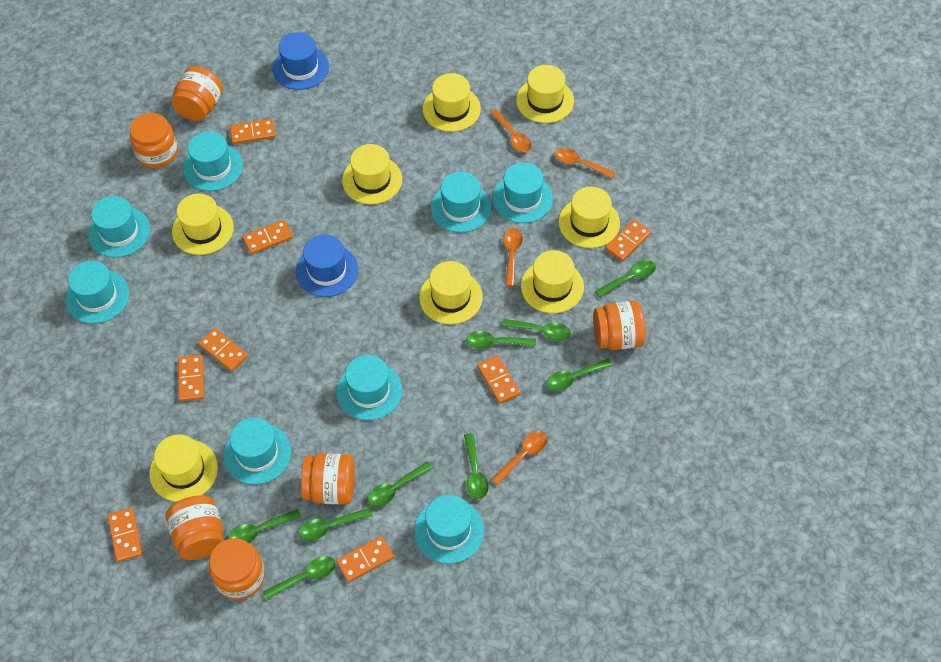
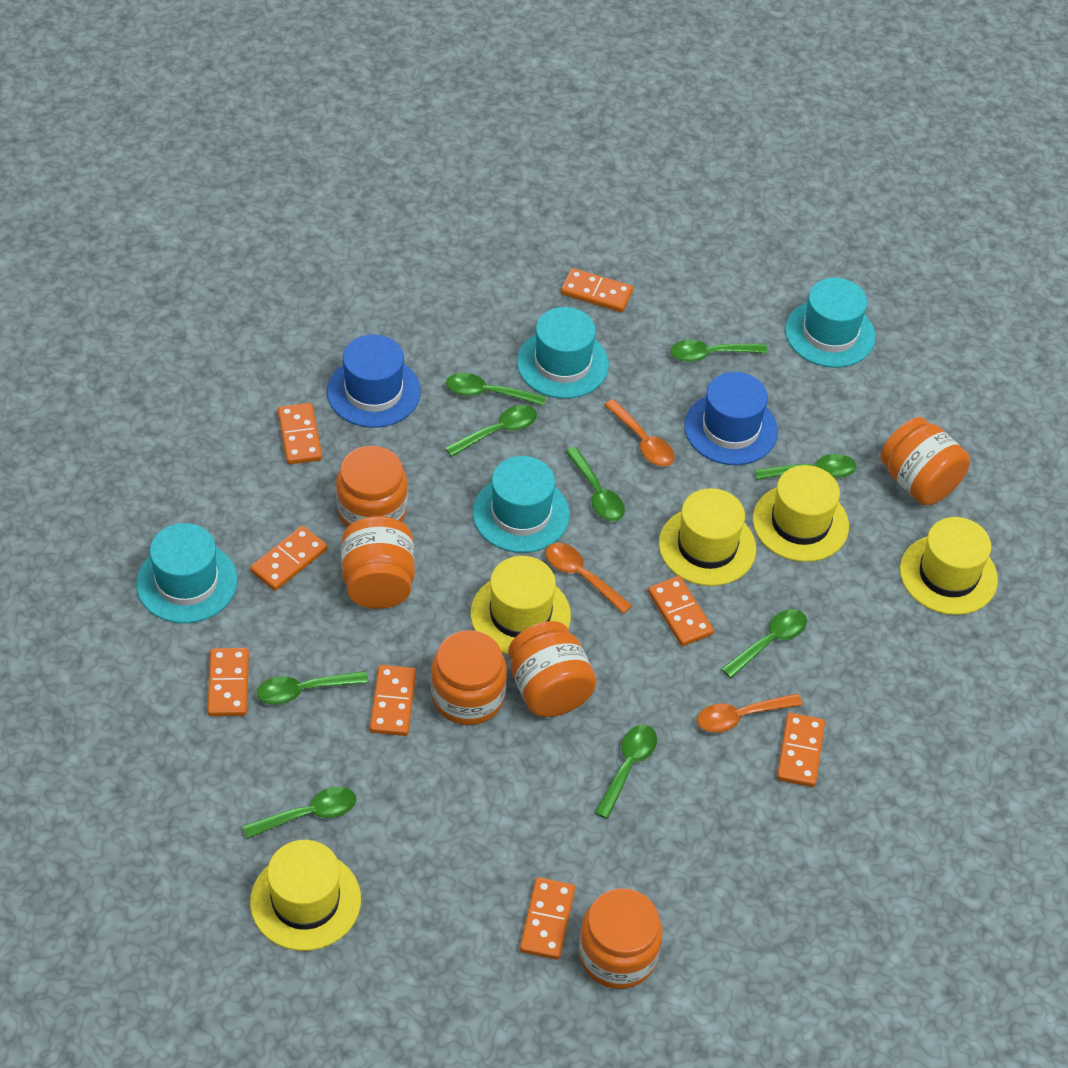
orange spoon: [490,109,532,152] [491,431,548,485] [503,228,523,287] [555,148,615,179] = 4 -> [545,543,632,614] [604,399,675,467] [697,693,803,733] = 3
turquoise hat: [65,261,129,324] [88,196,150,258] [183,131,243,191] [223,418,291,485] [336,355,402,420] [414,495,484,564] [431,171,492,233] [492,162,553,223] = 8 -> [136,523,238,623] [473,456,570,553] [517,307,609,399] [785,278,875,368] = 4
yellow hat: [150,434,218,502] [172,193,234,255] [342,144,402,204] [419,261,483,324] [423,73,481,132] [516,65,574,123] [521,250,584,313] [559,187,620,248] = 8 -> [250,840,361,951] [471,556,571,655] [659,488,756,586] [753,465,849,562] [900,517,998,615] = 5

